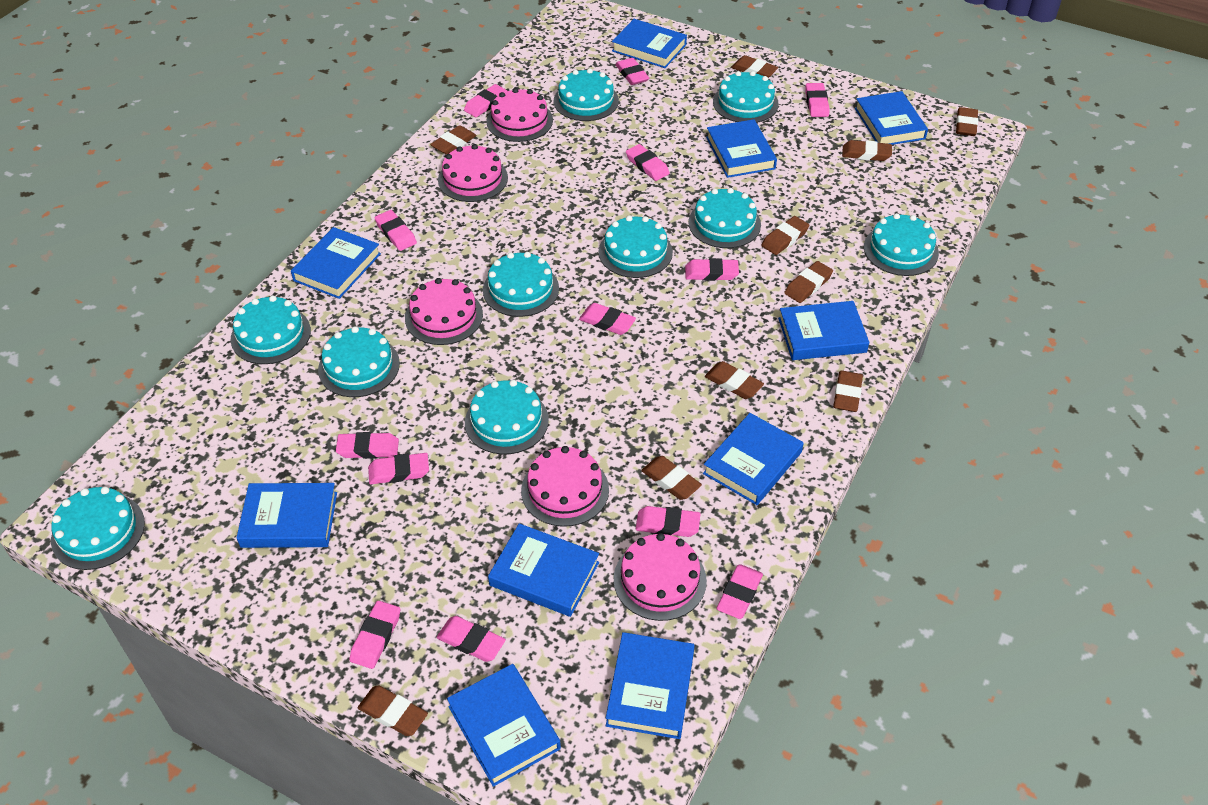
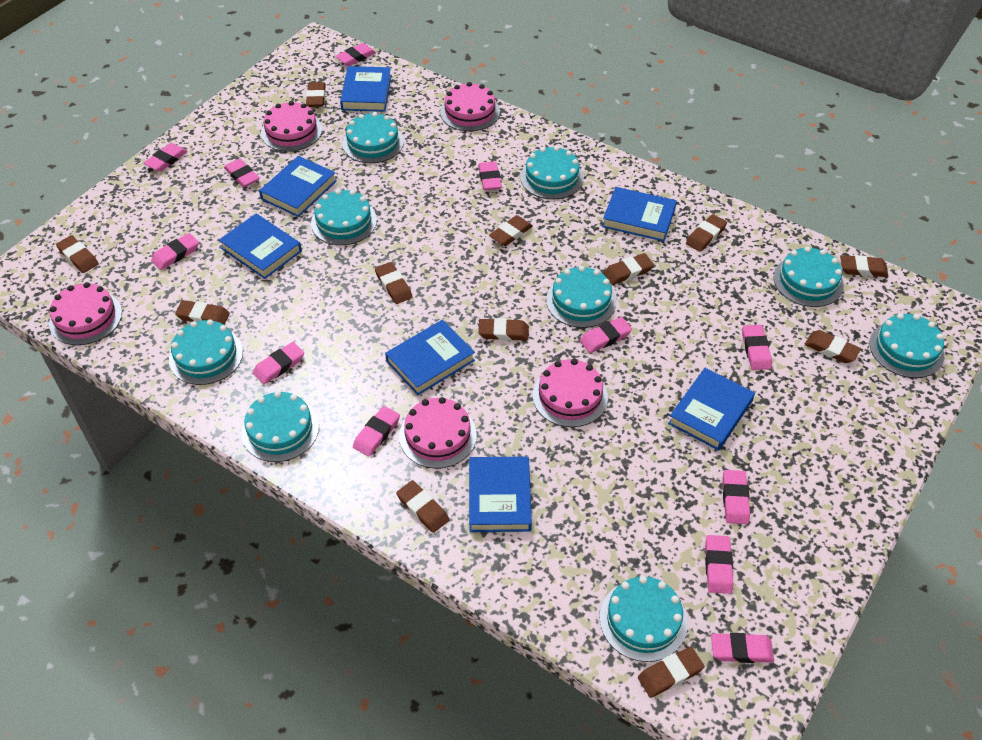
blue book: [236,483,337,548] [291,227,381,299] [447,664,561,787] [488,523,599,617] [606,632,695,739] [612,19,687,68] [703,413,804,505] [706,119,777,178] [778,301,869,360] [855,91,928,145] = 10 -> [219,214,302,279] [259,156,337,217] [340,66,391,112] [385,320,475,395] [469,456,532,532] [602,187,677,241] [668,368,755,451] = 7
brown eraser: [357,685,428,736] [430,125,477,155] [641,456,702,500] [705,361,764,399] [731,55,778,78] [761,216,809,255] [784,261,833,303] [833,370,863,412] [842,140,892,161] [956,107,978,136] = 10 -> [56,235,99,273] [175,300,230,325] [306,82,326,107] [375,262,413,304] [396,480,449,533] [478,318,529,341] [489,215,533,246] [603,253,654,285] [638,646,705,698] [686,214,727,252] [805,330,861,363] [840,255,888,277] = 12
pink eraser: [336,432,399,459] [349,601,400,669] [368,453,429,484] [374,210,417,251] [437,616,506,662] [464,84,507,117] [579,303,636,335] [615,58,649,85] [626,144,670,181] [636,506,700,537] [685,258,739,281] [716,564,763,619] [805,83,829,117] = 13 -> [144,143,188,172] [151,233,199,270] [224,158,260,187] [253,342,304,384] [335,43,376,66] [353,406,400,456] [478,161,502,190] [580,317,632,353] [705,535,733,594] [711,633,774,663] [722,470,750,524] [742,325,772,370] = 12
turquoise cake: [51,487,145,570] [231,295,311,364] [318,326,400,397] [465,380,549,454] [483,252,559,317] [554,68,619,121] [599,216,673,278] [688,188,761,248] [713,71,779,123] [864,213,939,276] = 10 -> [169,319,243,385] [241,391,319,462] [311,189,377,245] [342,112,404,163] [520,146,584,199] [546,266,616,328] [600,576,688,662] [773,247,844,307] [869,313,944,378] = 9

